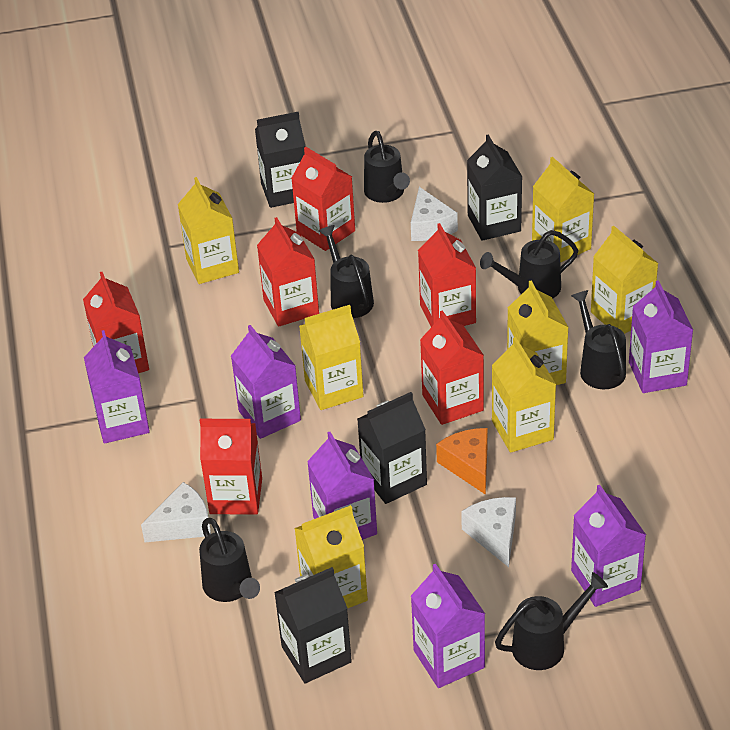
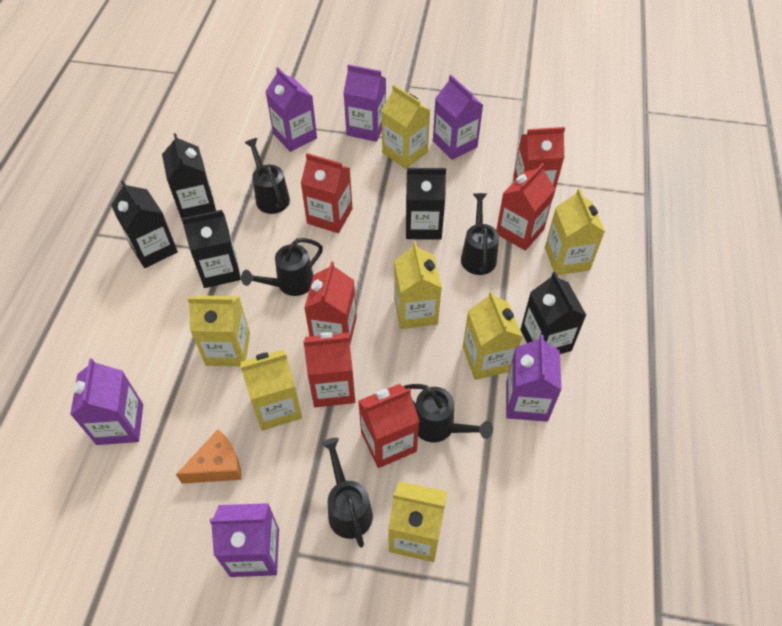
black carton: [255,112,305,208] [274,567,352,683] [358,392,427,504] [467,135,522,241] = 4 -> [111,180,178,268] [162,133,216,218] [181,210,241,288] [406,168,446,240] [521,272,586,354] = 5
black watering can: [199,518,260,602] [319,225,374,318] [364,131,410,203] [480,230,579,298] [495,572,608,670] [571,290,626,389] = 6 -> [241,238,323,296] [244,138,290,214] [321,438,373,548] [403,384,493,442] [461,193,499,275] = 5
white cheese: [141,482,211,542] [411,187,458,241] [461,497,516,567] = 3 -> none = 0

